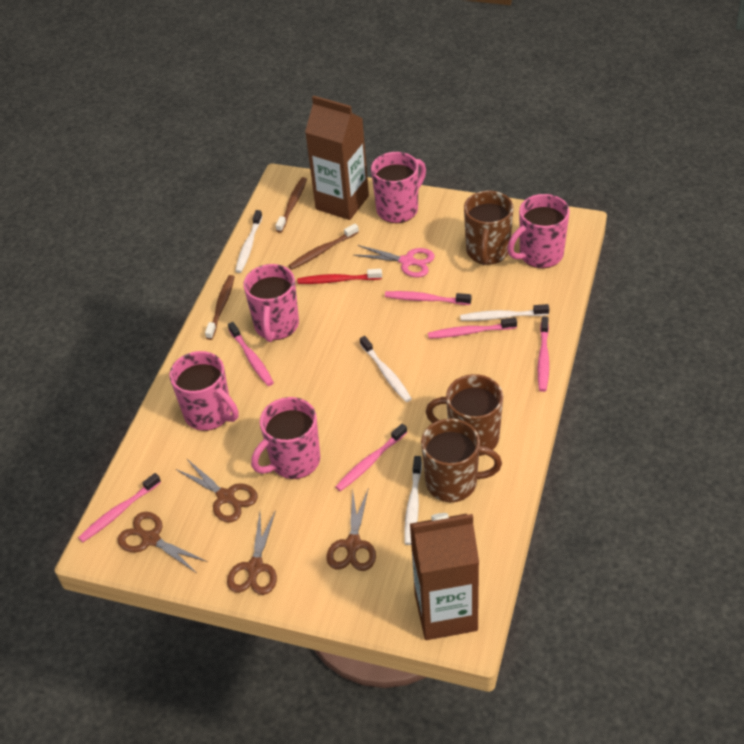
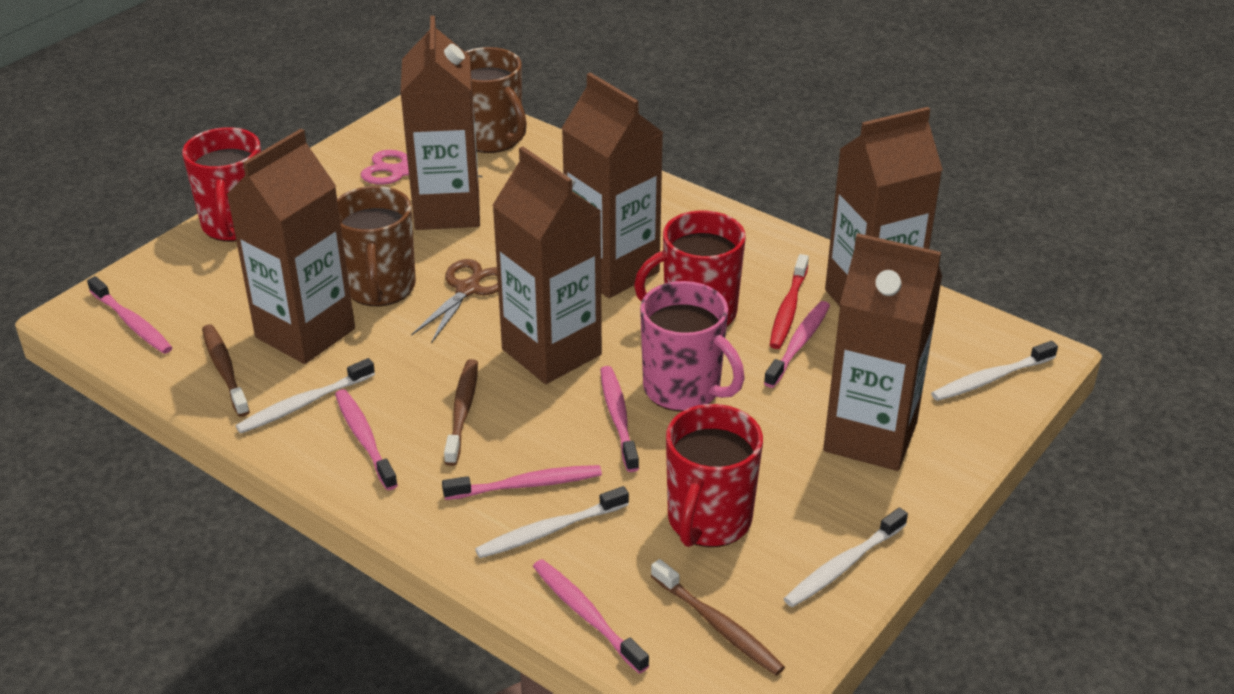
brown carton: [305,95,369,220] [410,513,479,640] = 2 -> [227,129,355,364] [401,16,480,230] [492,147,602,384] [561,72,664,298] [823,233,942,471] [825,107,943,306] = 6
brown mug: [421,418,502,502] [426,374,503,456] [464,191,513,265] = 3 -> [337,186,416,306] [465,47,527,153] = 2
brown scissors: [117,512,208,573] [176,458,258,523] [227,510,277,595] [326,490,376,571] = 4 -> [411,259,498,343] = 1
pink mug: [170,351,238,431] [243,264,299,342] [251,397,320,479] [371,152,426,223] [507,194,570,268] = 5 -> [640,281,744,412] = 1
red mug: none = 0 -> [182,127,261,242] [634,211,746,327] [666,404,763,547] = 3

